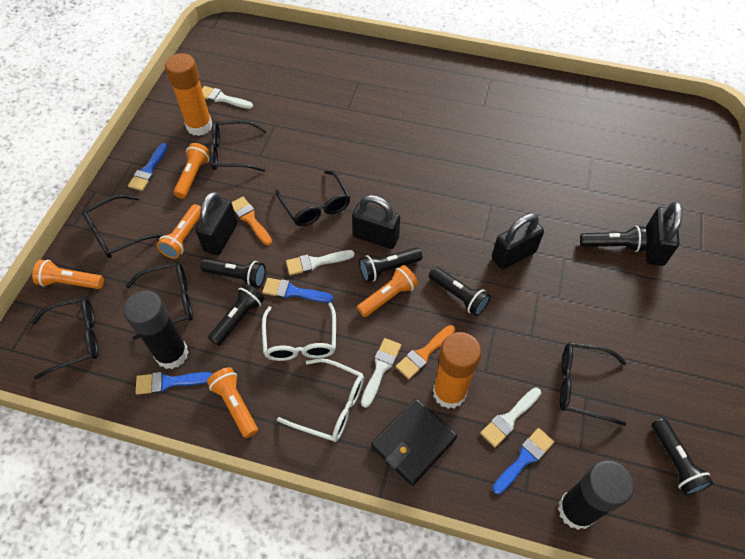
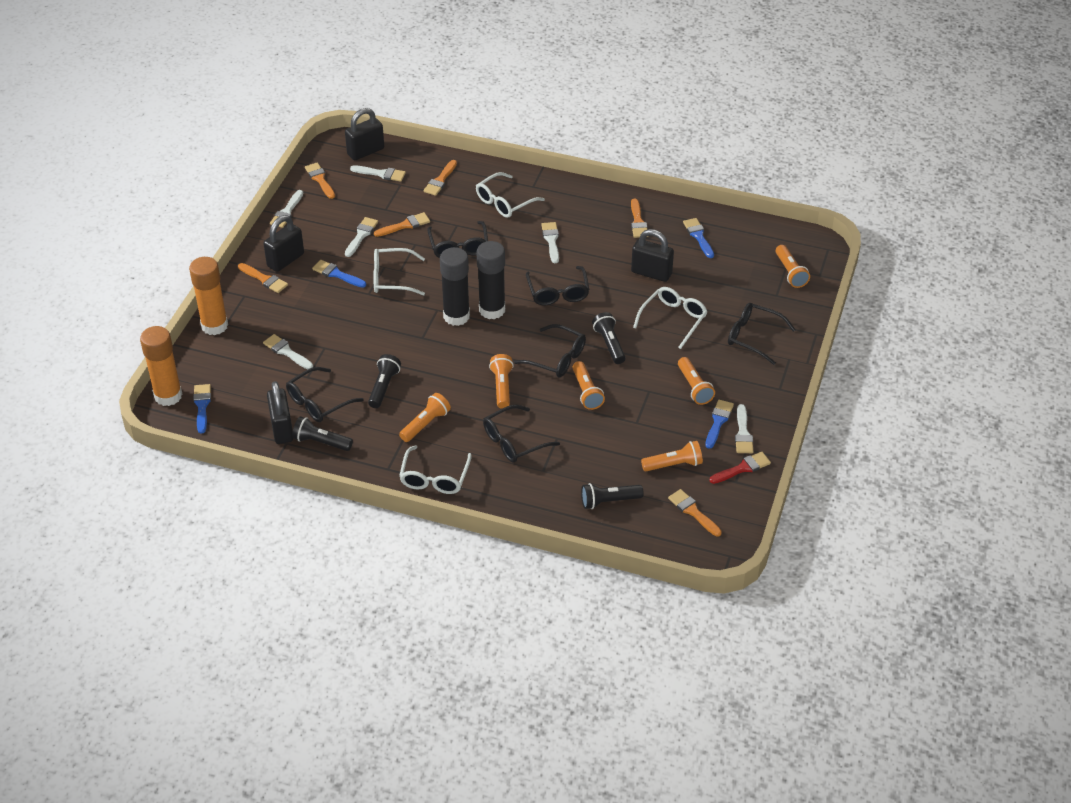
black flashlight: [201,258,266,288] [208,283,265,346] [359,247,422,282] [429,267,490,316] [580,226,647,252] [651,418,713,496] = 6 -> [292,416,353,451] [368,354,401,408] [581,483,644,509] [592,312,626,364] = 4
black wallet: [371,399,457,486] = 1 -> none = 0
orange brush: [232,197,272,245] [396,325,455,379] = 2 -> [238,263,288,293] [305,163,335,199] [374,212,430,237] [423,160,457,196] [631,198,648,238] [668,489,722,536] = 6
orange flashlight: [32,260,104,289] [157,204,201,259] [173,143,210,199] [207,367,258,438] [357,265,418,317] = 5 -> [399,393,451,442] [489,354,514,409] [572,361,605,410] [641,441,703,471] [678,357,715,405] [776,245,810,288] = 6
red brush: none = 0 -> [709,452,771,484] = 1
white brush: [202,86,253,109] [286,250,355,275] [361,338,401,408] [480,388,541,447] = 4 -> [263,334,313,369] [270,190,303,228] [345,217,378,257] [350,165,406,182] [541,222,559,263] [735,404,754,453] = 6
white glasses: [262,302,336,361] [277,358,364,442] = 2 -> [373,248,425,295] [399,445,472,494] [476,172,545,218] [633,287,708,349] = 4

